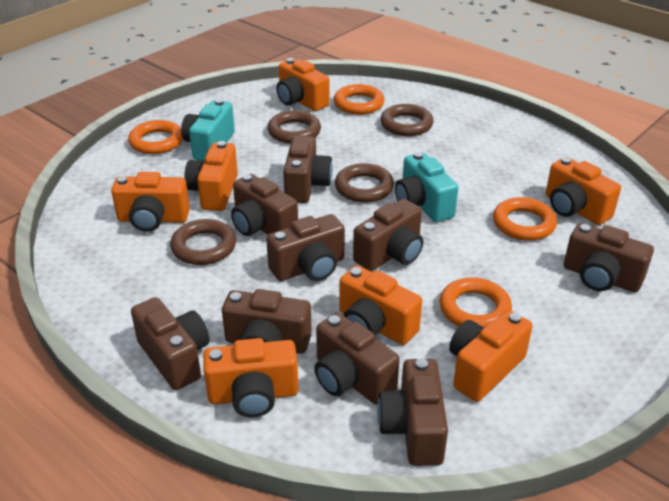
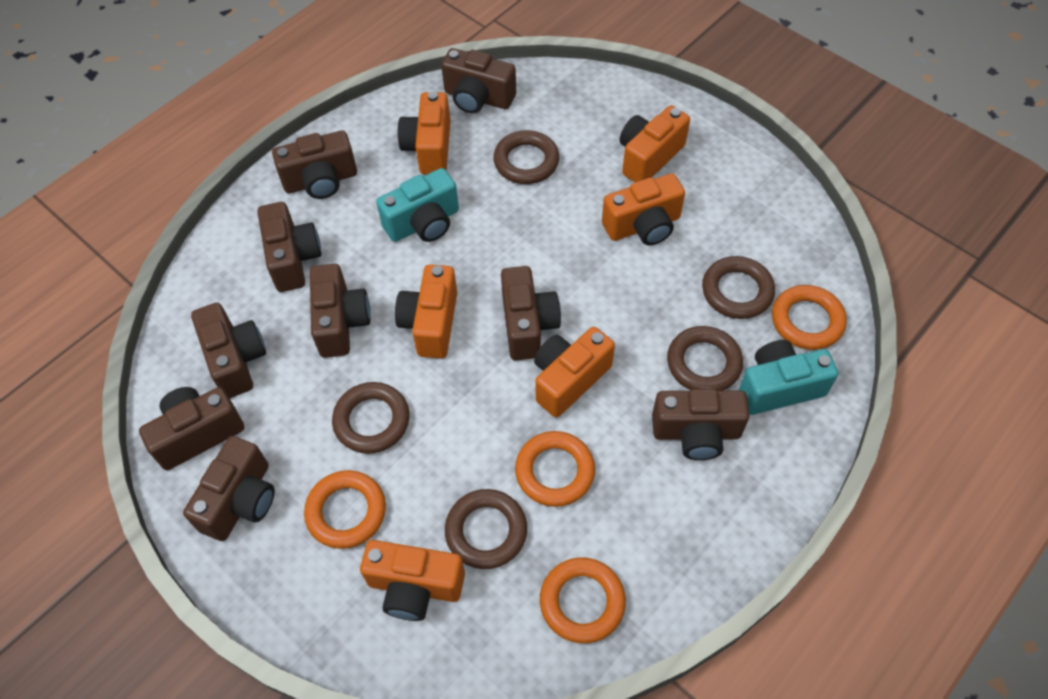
brown ring: [170,219,236,265] [267,110,321,144] [335,163,394,203] [380,104,434,136] = 4 -> [332,382,410,454] [445,489,527,569] [493,130,559,184] [667,326,743,391] [702,256,775,319] = 5
orange camera: [111,172,190,232] [185,141,238,211] [203,338,299,417] [276,58,330,111] [339,265,422,345] [449,310,533,402] [546,157,621,225] = 7 -> [360,540,465,621] [395,265,457,359] [398,92,450,174] [534,327,615,418] [602,173,685,245] [620,105,690,182] = 6

